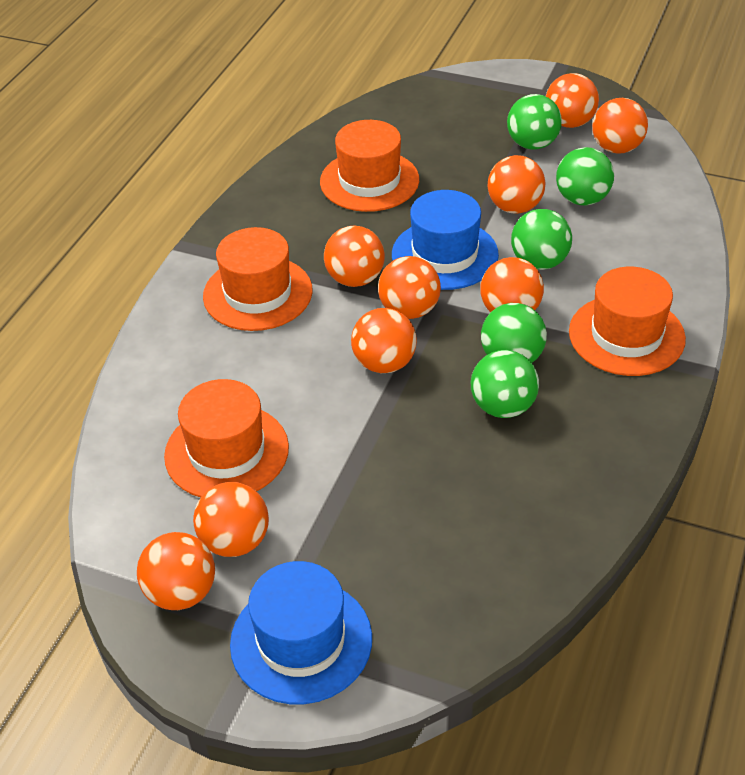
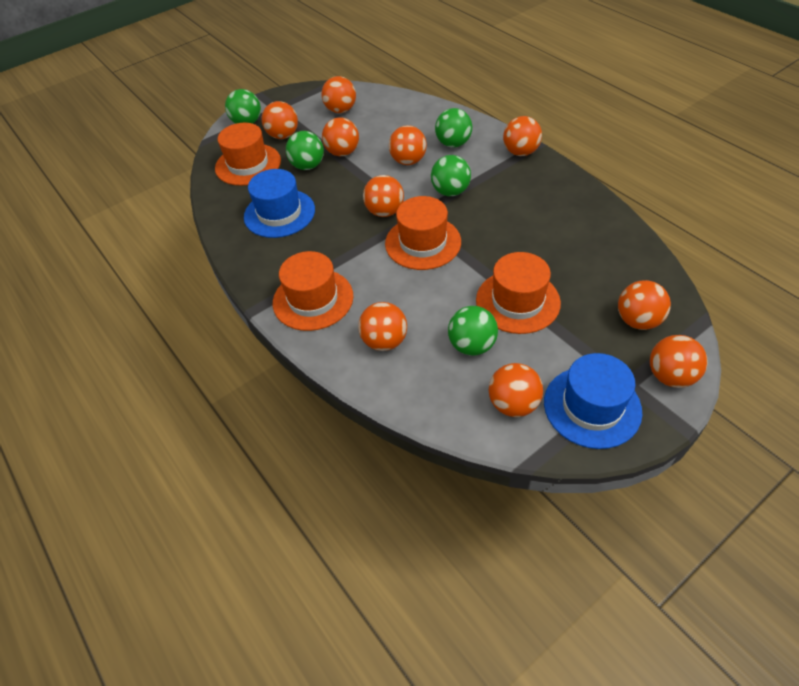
orange ball: [137,532,215,610] [193,482,269,557] [324,226,385,287] [351,308,417,373] [378,256,441,319] [480,257,544,312] [488,155,546,214] [546,73,599,128] [592,98,648,154] = 9 -> [262,101,298,139] [321,76,356,113] [322,117,359,156] [358,302,407,351] [363,175,404,217] [389,125,427,165] [489,363,543,417] [503,116,542,156] [618,280,671,330] [650,335,708,388] = 10

